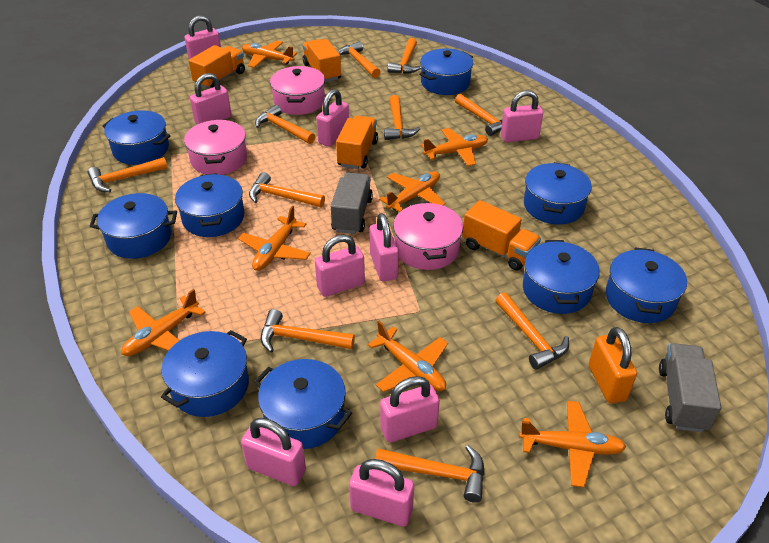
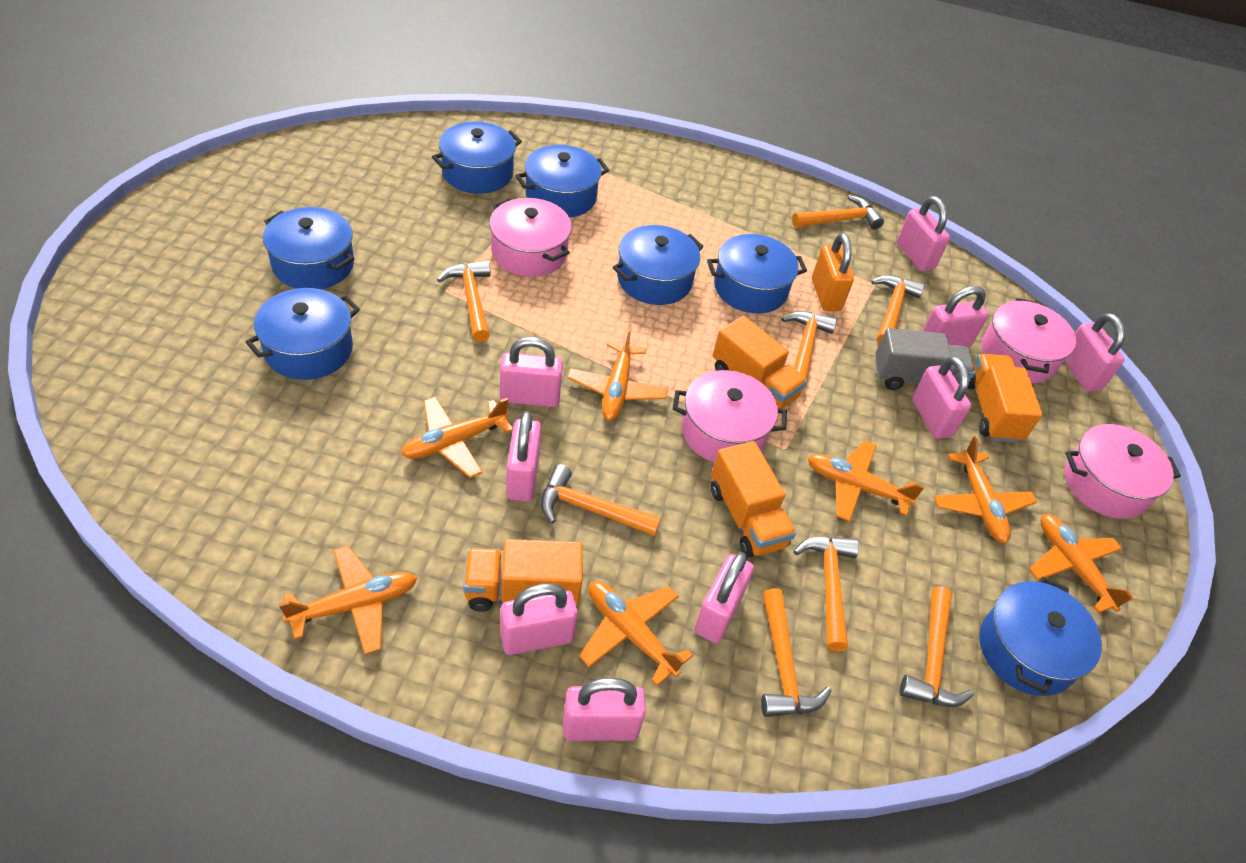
blue pot: [90,193,177,259] [102,110,171,165] [161,330,249,417] [175,173,244,237] [254,359,352,449] [419,48,473,95] [523,240,600,314] [524,162,592,224] [606,247,687,323] = 9 -> [245,288,360,380] [263,207,355,289] [432,122,522,194] [516,145,609,218] [613,225,704,305] [707,234,807,313] [979,577,1102,696] = 7
grey truck: [331,173,373,234] [659,343,721,432] = 2 -> [875,328,975,390] = 1
orange hammer: [88,157,168,192] [249,172,325,207] [255,105,316,144] [260,309,355,353] [337,41,381,78] [375,445,485,503] [384,95,420,140] [387,38,421,74] [455,94,502,136] [495,292,569,370] = 10 -> [437,260,491,342] [541,464,661,536] [761,588,831,717] [781,311,837,389] [792,195,884,230] [794,537,859,652] [871,275,925,344] [900,587,974,707] = 8
pink pot: [184,119,247,175] [270,66,325,115] [393,202,463,270] = 3 -> [489,198,572,277] [673,370,787,463] [982,298,1076,383] [1065,424,1181,519] = 4

